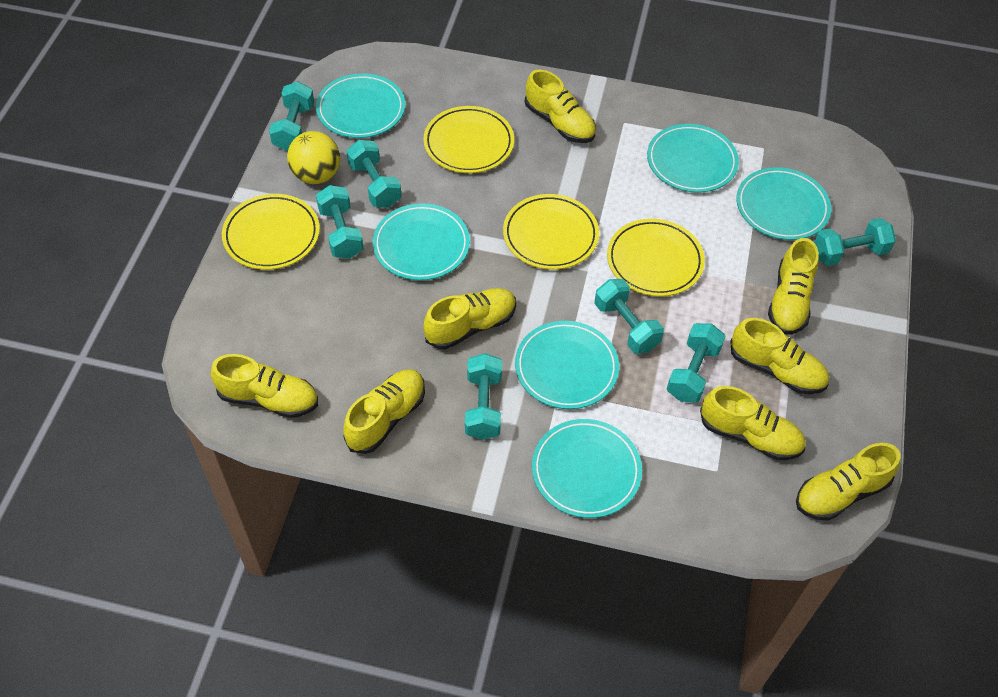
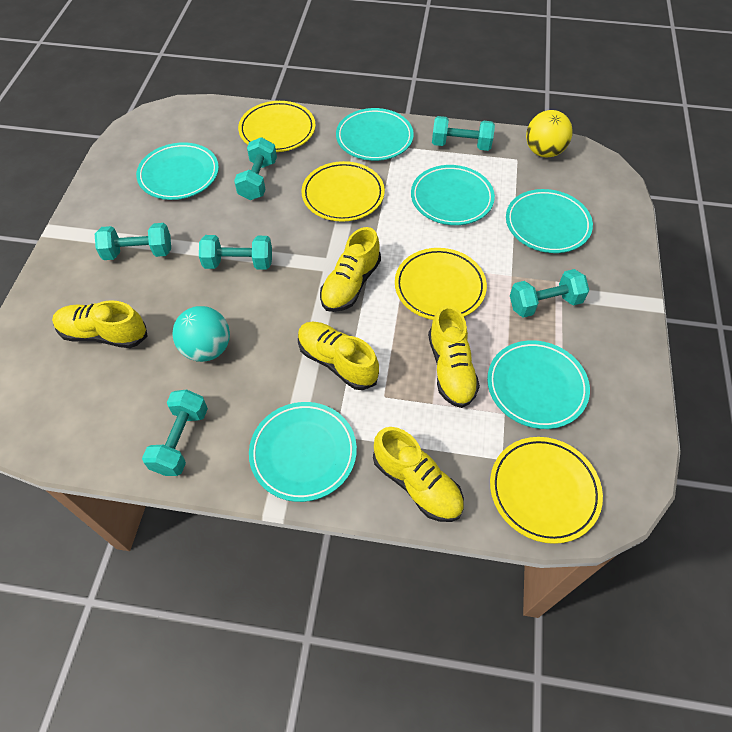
turquoise ball: none = 0 -> [172,306,230,362] = 1
turquoise dumbbell: [269,82,314,151] [316,185,364,259] [347,140,401,208] [465,353,502,440] [594,279,664,354] [667,323,725,403] [814,218,896,266] = 7 -> [95,223,171,260] [142,390,208,476] [199,235,272,270] [234,137,277,200] [432,116,495,151] [510,269,589,318] = 6
yellow shoe: [211,354,318,418] [343,369,425,454] [423,288,516,349] [525,70,596,143] [700,386,806,460] [730,318,829,394] [768,238,819,335] [796,443,900,521] = 8 -> [52,300,148,348] [298,322,379,390] [320,227,381,312] [373,427,464,522] [428,305,480,408] = 5

